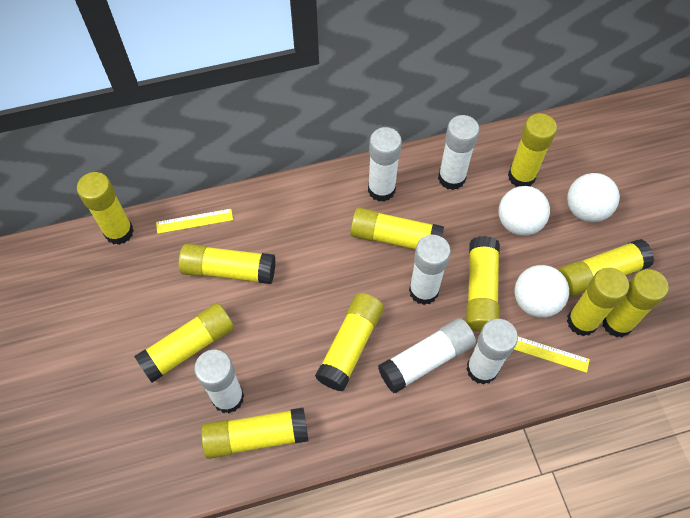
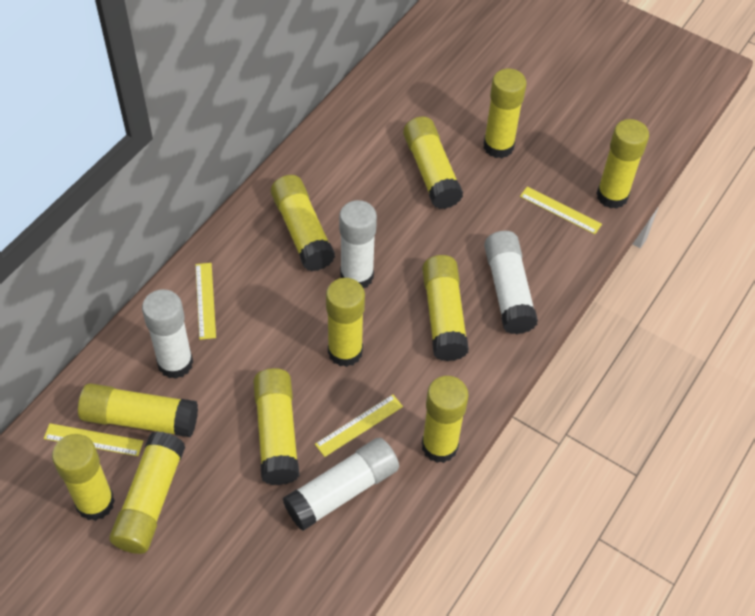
white ball: [499,186,550,236] [515,265,569,318] [567,173,620,222] = 3 -> none = 0
white glue stick: [194,349,244,413] [368,127,402,202] [378,318,476,393] [409,235,451,305] [438,115,479,190] [466,319,518,385] = 6 -> [142,289,193,379] [283,438,399,531] [339,200,377,288] [484,231,538,335] = 4
yellow ruler: [156,209,233,234] [513,337,590,373] = 2 -> [44,423,143,456] [195,263,216,340] [315,395,403,457] [520,186,602,234] = 4

